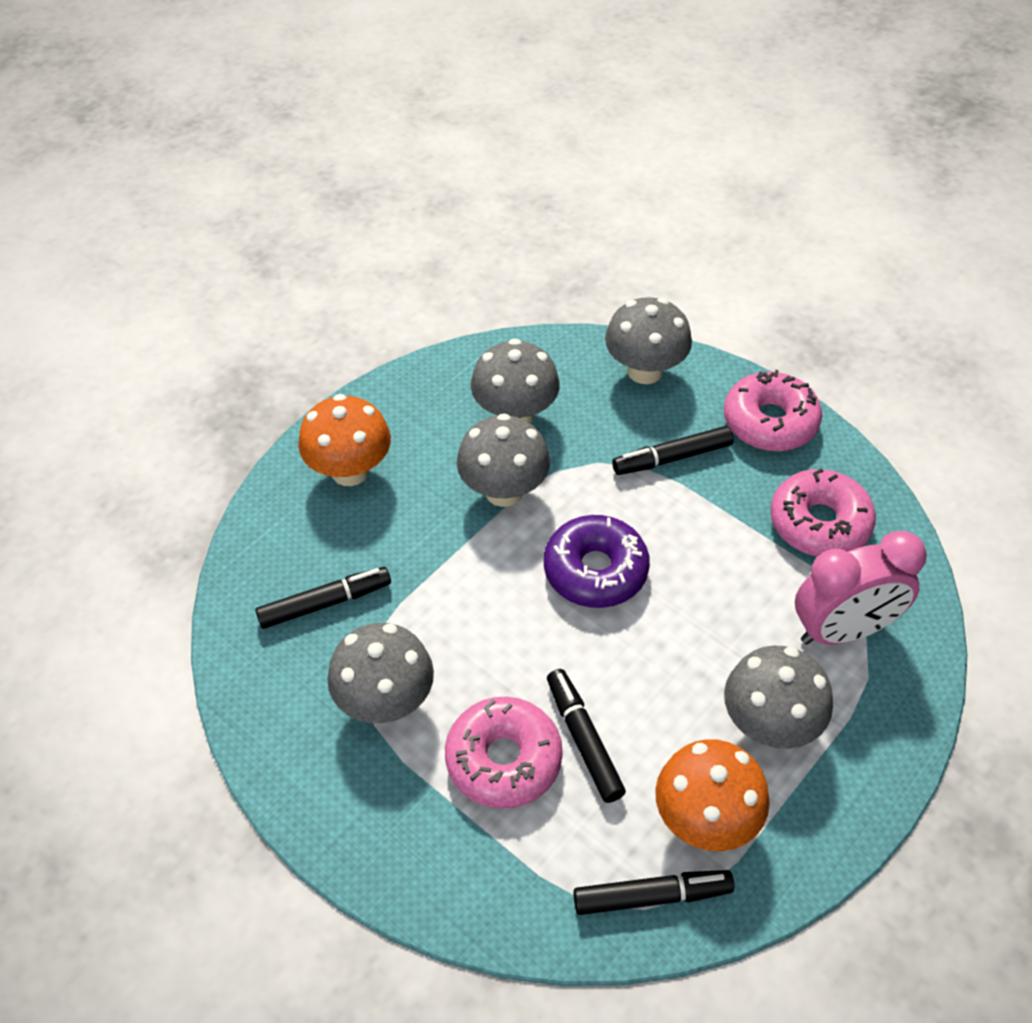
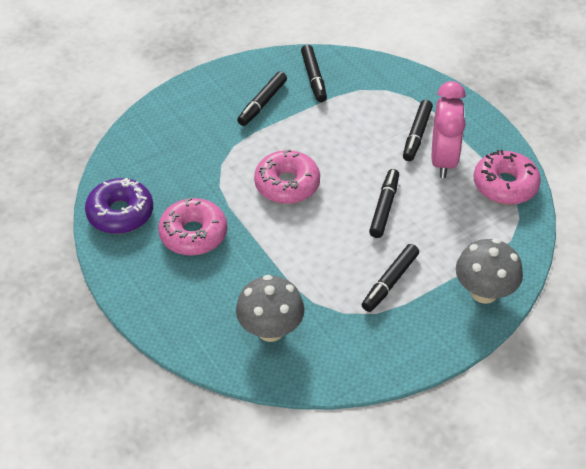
black marker: [255,567,391,629] [547,669,626,803] [573,870,734,915] [612,426,734,475] = 4 -> [237,72,287,126] [301,45,327,102] [362,244,419,312] [369,169,399,238] [403,100,433,161] = 5
grey mushroom: [327,623,434,723] [457,414,550,507] [471,339,560,423] [605,297,692,384] [724,646,833,749] = 5 -> [236,275,304,342] [456,238,523,304] = 2
orange mushroom: [298,394,391,486] [655,739,770,851] = 2 -> none = 0

